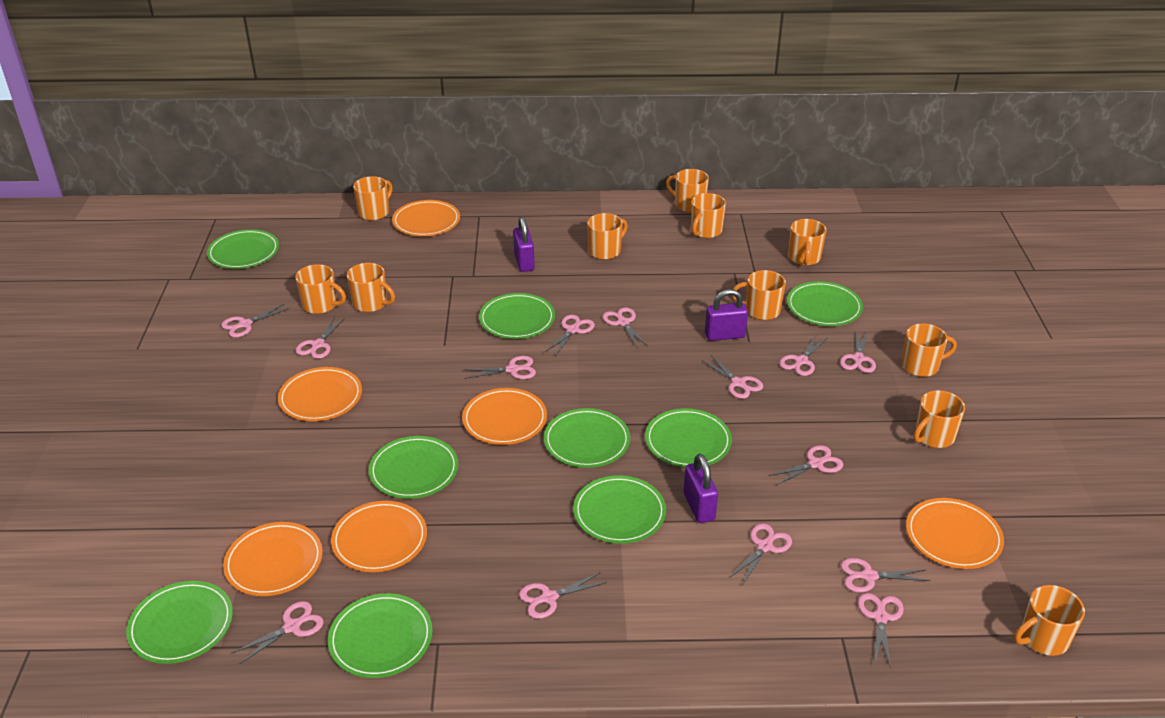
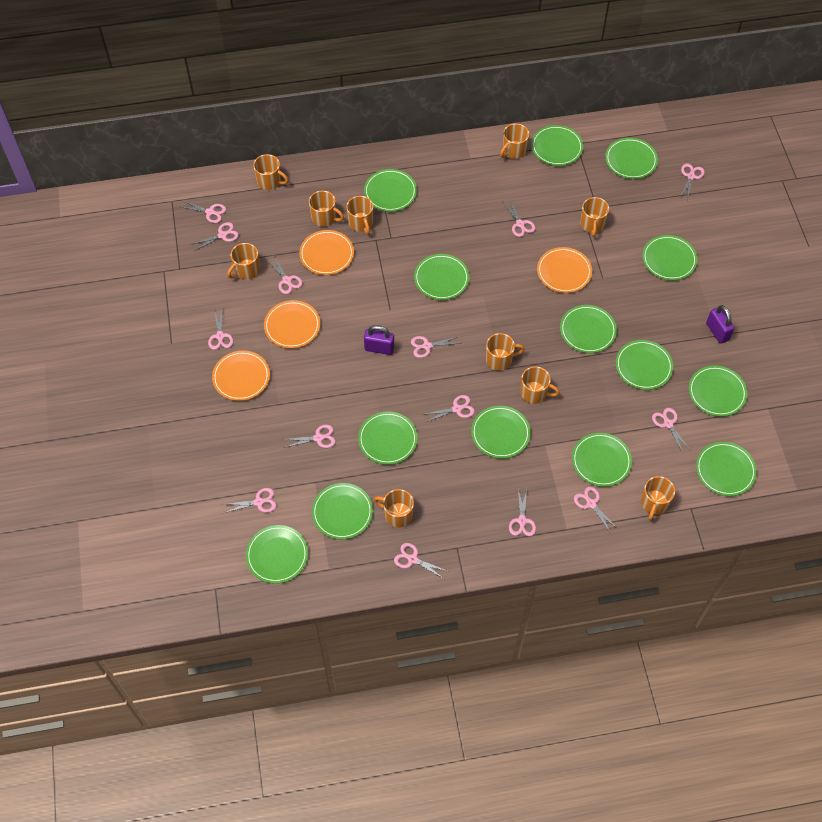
green plate: [126,581,233,664] [207,229,279,269] [328,593,433,678] [369,436,458,499] [479,293,555,339] [544,408,630,468] [573,475,666,544] [645,408,732,467] [787,281,863,326] = 9 -> [246,525,308,584] [312,483,373,539] [358,412,418,465] [364,169,417,212] [414,254,469,300] [471,406,531,458] [531,125,583,166] [560,305,617,353] [572,433,632,487] [605,138,658,179] [615,340,673,390] [642,235,698,280] [689,365,747,417] [696,442,757,496] = 14
orange mug: [295,264,346,314] [347,263,395,312] [353,176,393,221] [587,213,628,260] [666,169,709,212] [691,193,726,238] [732,270,786,320] [788,219,827,266] [901,323,957,377] [914,390,965,448] [1014,585,1085,656] = 11 -> [227,243,260,279] [253,154,289,190] [309,191,344,227] [346,196,373,234] [374,489,414,528] [486,333,525,371] [500,123,529,159] [520,366,560,404] [580,197,609,237] [641,476,675,520] = 10
orange plate: [223,522,323,596] [278,367,362,421] [331,501,427,572] [392,200,460,236] [462,388,547,445] [906,498,1004,569] = 6 -> [212,350,270,401] [264,300,320,349] [299,230,354,275] [537,247,592,293] = 4
purple padlock: [513,216,535,272] [684,454,718,523] [705,289,748,341] = 3 -> [364,325,394,355] [706,305,735,344] = 2

